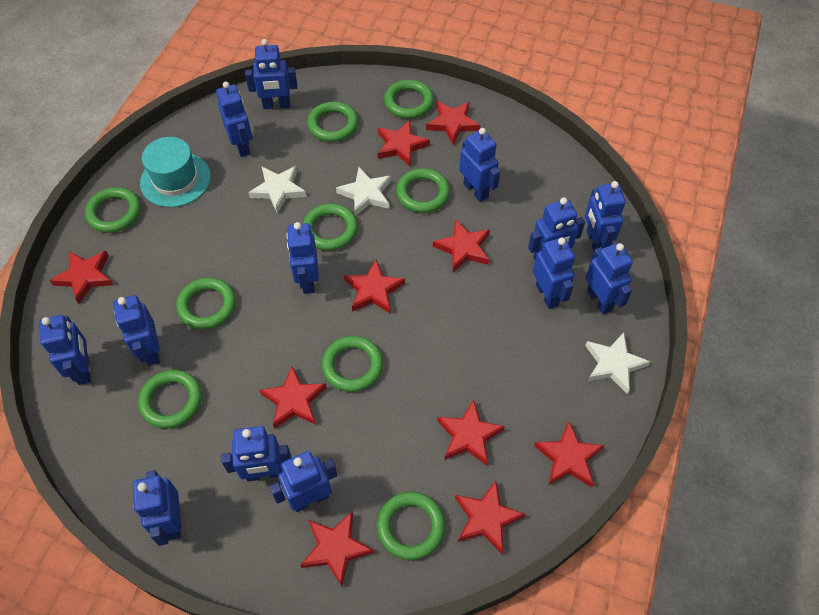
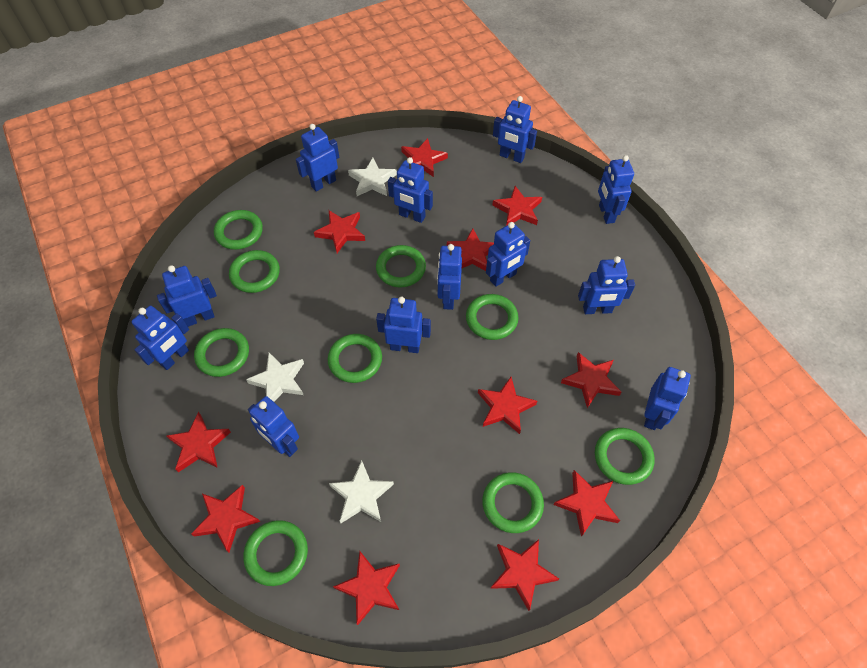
blue robot: [39,315,91,385] [113,295,160,366] [133,470,181,546] [216,81,252,157] [221,426,292,482] [245,39,297,109] [270,451,337,512] [286,222,319,294] [459,128,500,202] [528,197,585,260] [533,237,575,309] [585,181,626,251] [585,243,633,314] = 13 -> [131,306,189,370] [157,265,217,327] [248,396,299,457] [296,124,339,192] [376,297,431,353] [388,157,433,223] [437,244,462,310] [486,222,530,287] [493,96,537,163] [578,256,635,314] [598,155,634,224] [644,367,691,430] = 12
red star: [49,251,113,304] [259,366,327,429] [300,511,374,587] [344,259,405,314] [378,120,430,166] [426,101,480,144] [433,220,490,272] [437,399,505,466] [455,481,525,554] [534,421,605,487] = 10 -> [166,412,231,472] [191,485,260,552] [314,210,365,253] [333,552,400,625] [401,138,448,177] [447,228,494,271] [478,377,537,434] [490,539,559,611] [492,186,542,226] [554,470,620,537] [561,352,621,408] = 11
turquoise hat: [140,137,211,207] = 1 -> none = 0

